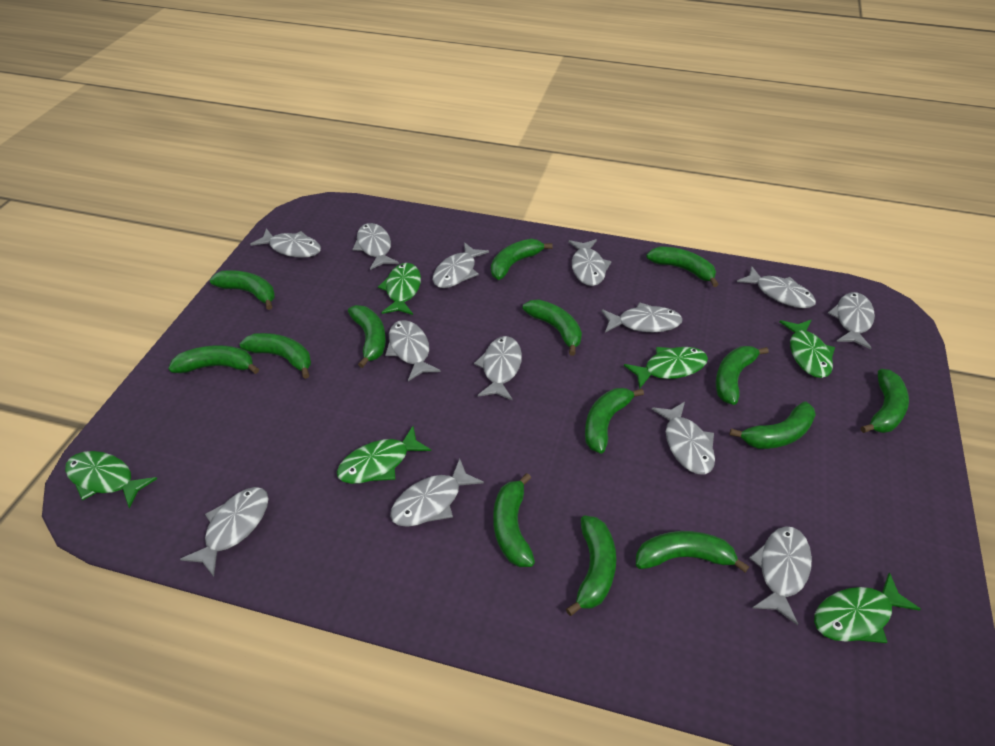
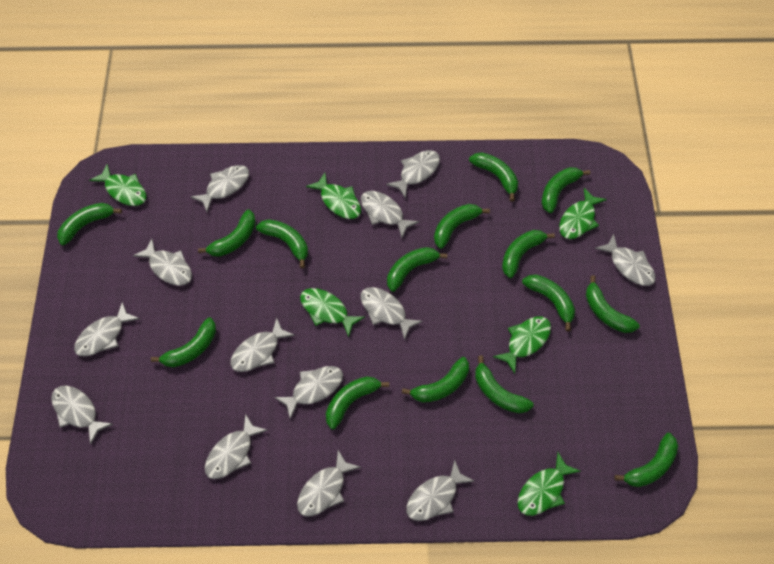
green banana: [168,345,259,374] [210,270,275,310] [240,333,311,379] [348,305,386,368] [491,239,553,280] [493,473,535,567] [523,300,582,356] [566,516,616,616] [585,388,644,453] [636,531,749,572] [646,247,719,287] [716,346,769,405] [729,402,816,449] [861,369,909,433] = 14 -> [57,203,122,245] [151,317,216,368] [198,209,256,257] [256,219,308,268] [326,376,389,429] [387,247,447,292] [402,357,469,403] [434,204,490,249] [469,152,518,202] [475,355,534,414] [502,230,555,278] [522,274,575,331] [541,167,590,213] [586,275,640,333] [614,433,678,487] = 15

